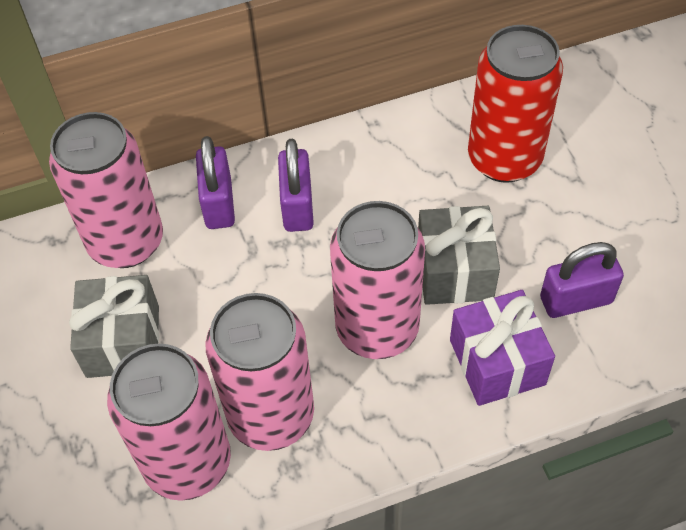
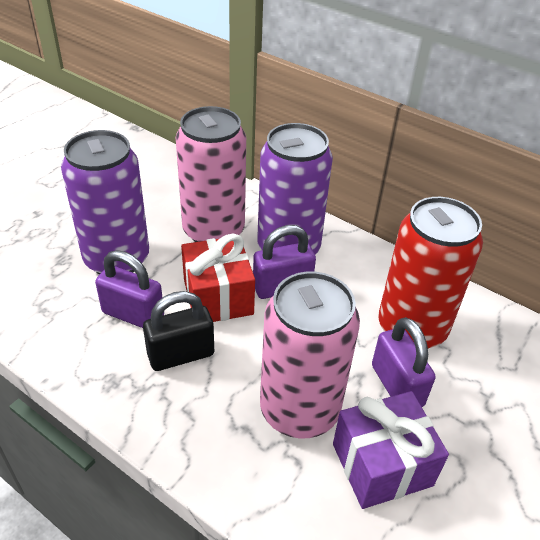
black padlock: none = 0 -> [143,291,214,371] = 1
grey gift: [69,275,159,378] [418,206,500,305] = 2 -> none = 0
pink can: [49,112,163,268] [107,344,231,501] [206,293,314,451] [330,201,425,359] = 4 -> [176,106,246,242] [260,272,360,438] = 2
purple can: none = 0 -> [61,130,149,274] [257,123,333,255] = 2
red gift: none = 0 -> [181,234,255,322] = 1

